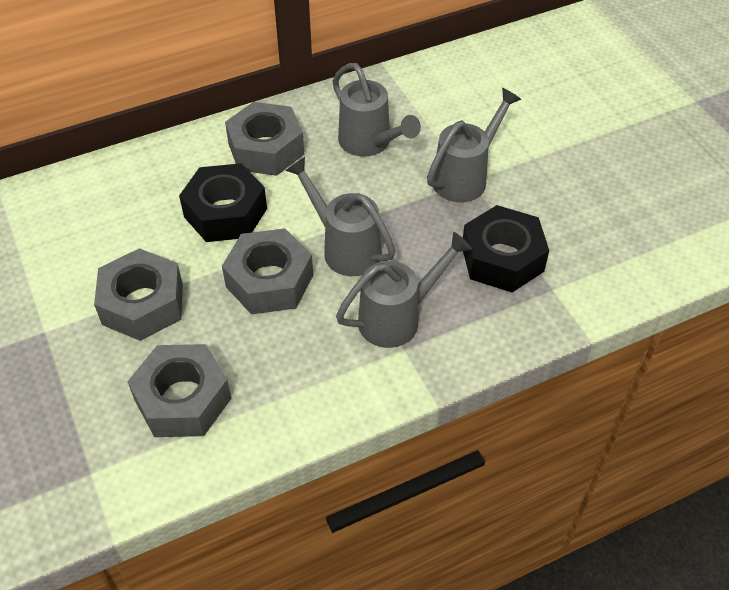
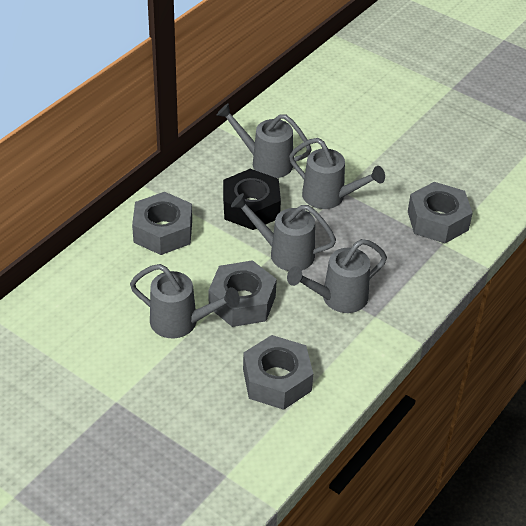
black nut: [179,163,267,242] [463,205,549,293] = 2 -> [223,169,281,230] = 1
grey watering can: [285,157,395,276] [333,63,421,157] [336,232,472,348] [427,88,521,202] = 4 -> [130,264,240,338] [217,103,312,178] [231,193,336,271] [287,239,387,313] [289,138,385,209] = 5

